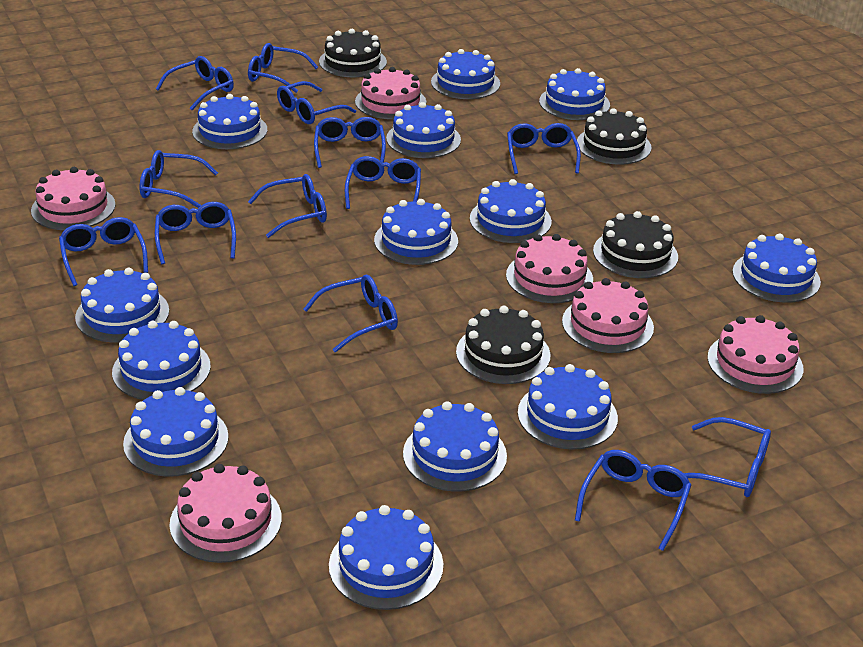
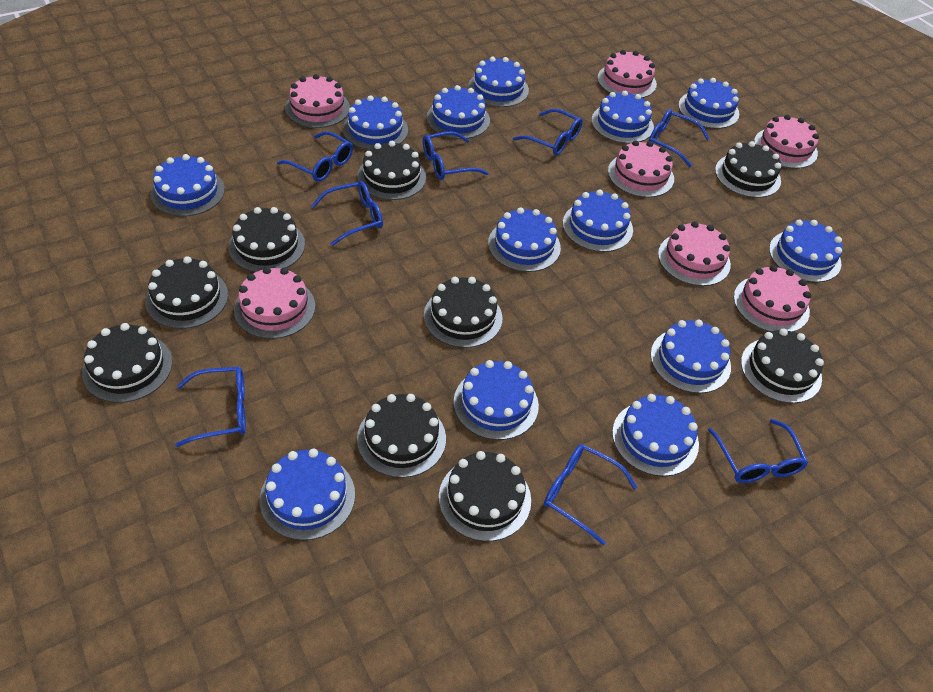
black cake: [319,29,387,77] [456,306,550,384] [577,108,651,165] [593,211,678,278] = 4 -> [82,323,172,403] [145,256,228,329] [228,207,305,272] [357,141,426,200] [357,394,446,478] [424,277,503,348] [439,451,531,541] [715,141,781,198] [741,328,824,403] = 9
blue glasses: [59,217,148,286] [139,150,218,208] [155,202,236,264] [156,56,234,110] [248,43,318,93] [248,174,327,238] [277,81,356,124] [304,274,398,353] [314,117,386,168] [345,156,421,209] [507,123,581,174] [575,450,691,551] [684,417,771,497] = 13 -> [175,367,246,447] [277,131,353,182] [311,181,383,246] [423,131,489,180] [513,109,583,155] [544,444,637,545] [649,109,710,167] [708,419,808,483] = 8
pink cake: [31,167,116,230] [169,464,282,563] [355,67,426,119] [506,234,593,303] [562,278,654,353] [707,315,803,394] = 6 -> [234,267,315,339] [285,74,350,128] [598,50,657,98] [608,140,674,198] [658,221,731,286] [734,265,811,332] [754,115,819,169] = 7

